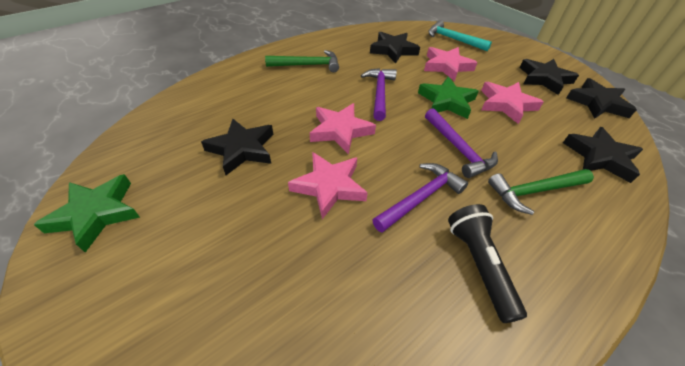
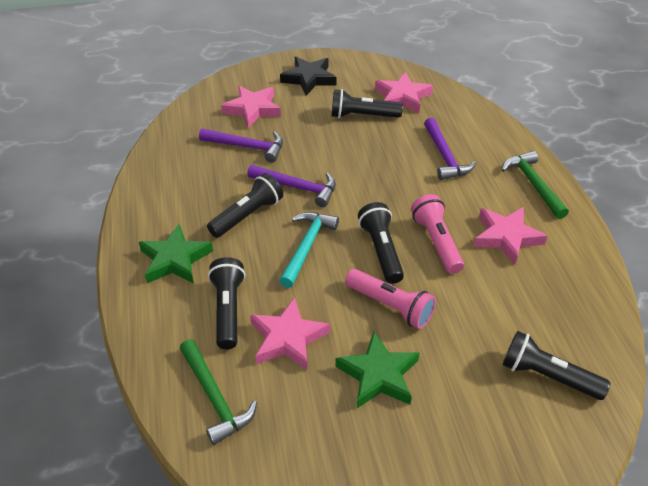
black flashlight: [448,204,527,323] = 1 -> [207,173,283,238] [208,257,245,349] [331,89,403,118] [358,202,404,284] [502,331,611,400] = 5
black star: [201,119,273,175] [370,31,420,63] [519,59,579,95] [563,127,643,183] [566,78,637,119] = 5 -> [280,57,336,96] = 1
pink flashlight: none = 0 -> [345,269,436,329] [411,194,464,274] = 2

